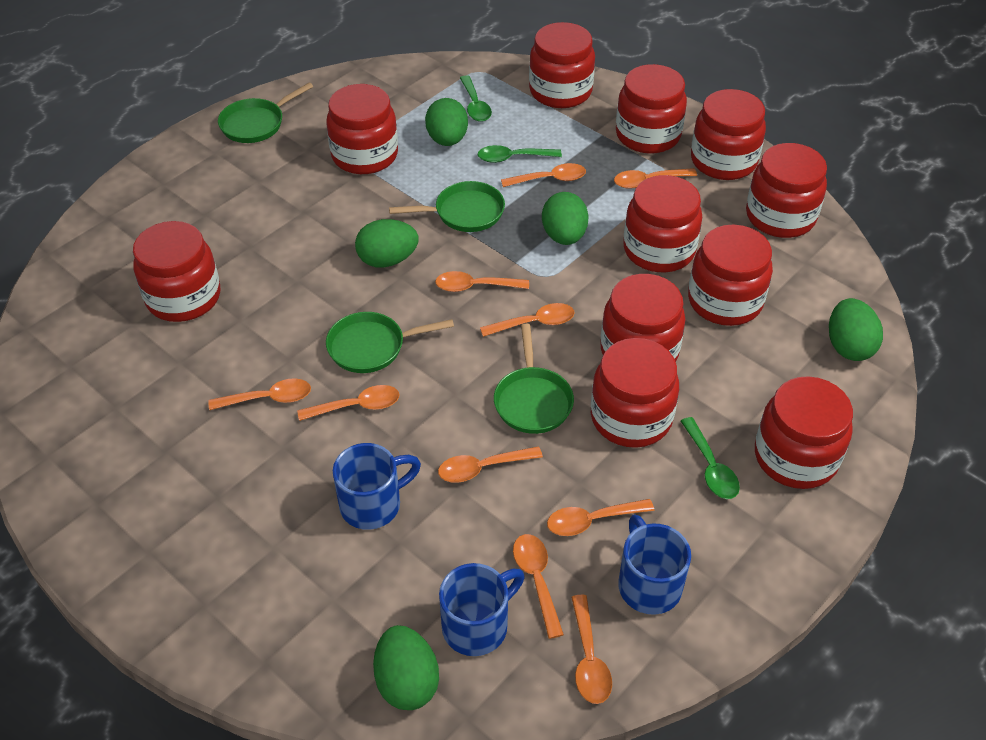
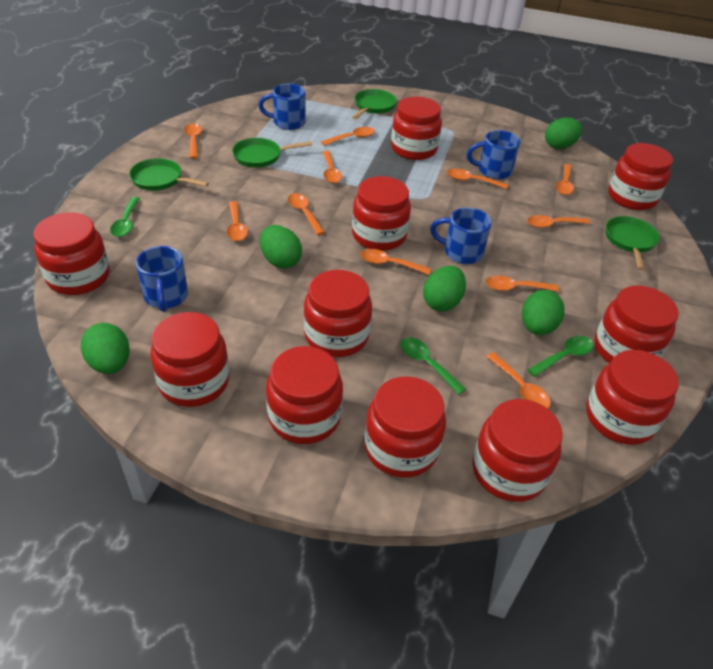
blue mug: [333,443,421,530] [439,563,525,656] [618,514,691,615] = 3 -> [136,246,188,312] [258,83,306,130] [430,207,492,264] [467,130,520,179] = 4
orange spoon: [208,378,311,410] [297,385,399,421] [435,271,529,292] [438,446,543,483] [480,303,575,337] [501,163,586,187] [513,534,564,639] [547,499,654,536] [571,595,612,704] [614,168,697,189] = 10 -> [184,123,202,159] [227,201,248,241] [288,193,325,235] [321,127,375,146] [322,151,342,183] [360,249,431,275] [447,168,508,189] [485,275,559,292] [486,352,551,409] [527,215,590,228] [555,164,574,195] = 11

